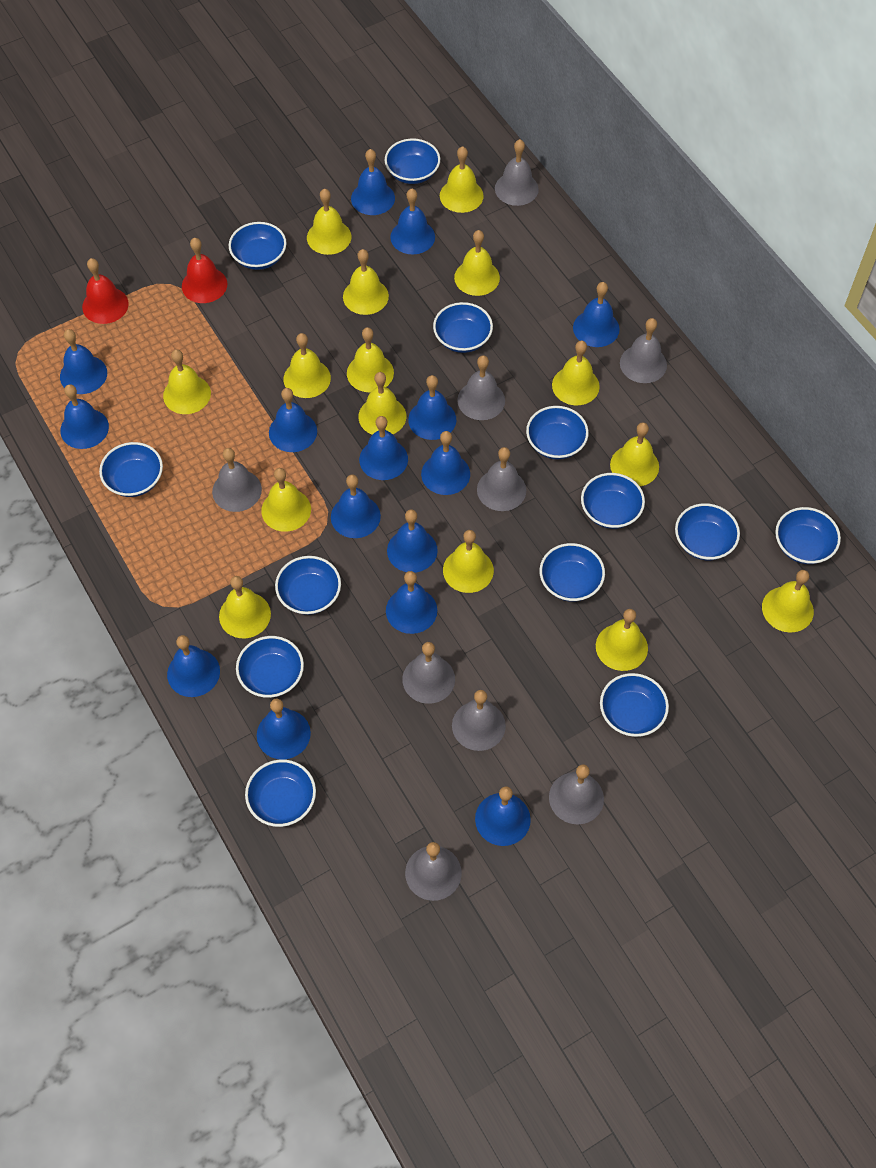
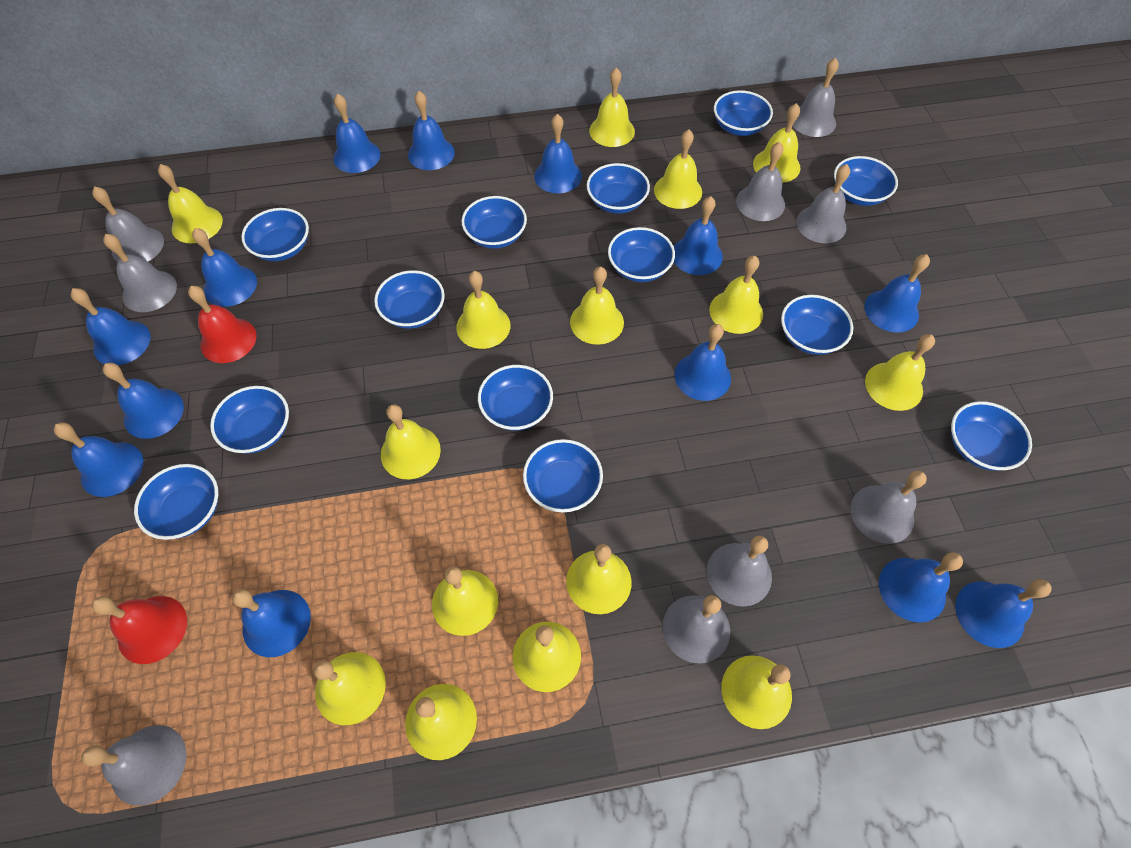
blue bell: [60,329,107,394] [60,384,109,449] [167,635,220,697] [257,699,311,760] [269,388,317,452] [331,475,381,538] [351,149,395,215] [359,416,408,480] [386,571,437,634] [387,509,438,573] [390,188,435,255] [408,375,456,440] [421,431,470,495] [475,787,531,846] [573,282,620,347] = 15 -> [54,422,143,497] [71,288,150,366] [103,363,184,439] [192,228,257,307] [232,589,311,657] [333,93,380,173] [408,91,455,170] [534,114,582,193] [674,196,723,275] [675,324,731,401] [864,254,930,333] [879,552,963,623] [955,579,1052,648] = 13

